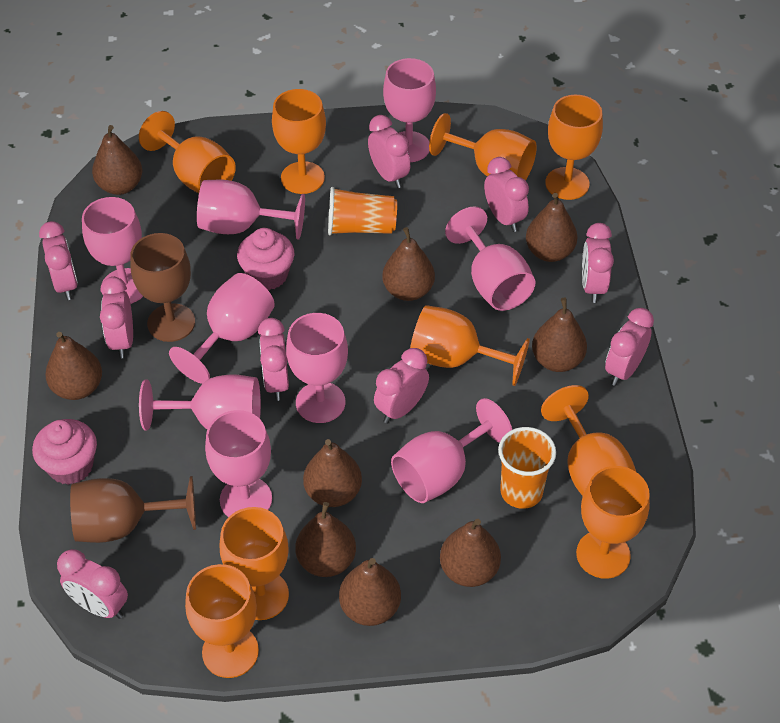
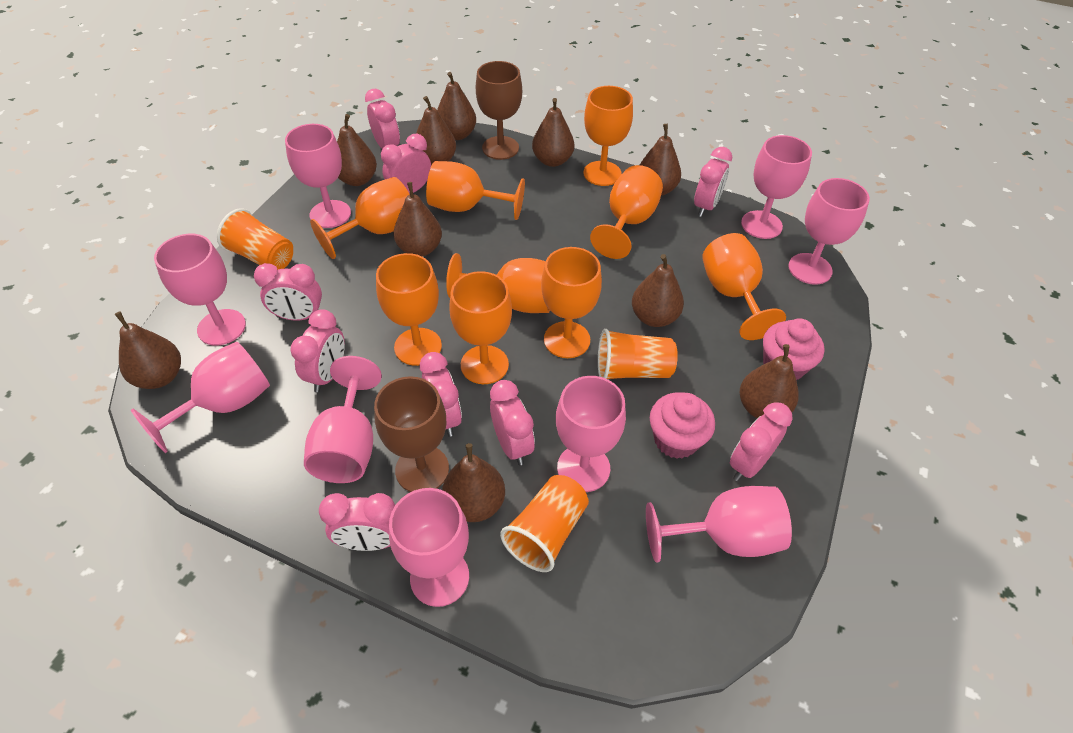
brown pear: [45,332,102,400] [92,125,142,195] [295,502,356,577] [303,439,362,507] [339,558,401,626] [382,227,435,301] [440,519,501,587] [526,193,577,262] [532,298,587,372] = 9 -> [115,311,181,389] [337,114,377,186] [394,182,442,256] [416,96,456,166] [437,72,476,140] [442,443,505,522] [532,98,574,167] [632,254,684,327] [640,124,681,196] [740,344,799,418] = 10
orange cup: [328,187,397,235] [498,427,556,509] = 2 -> [217,208,293,270] [500,475,589,572] [598,329,678,379] = 3

